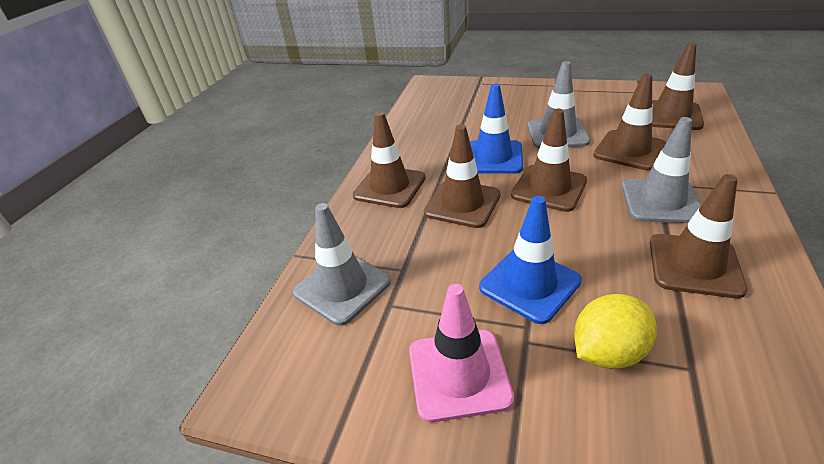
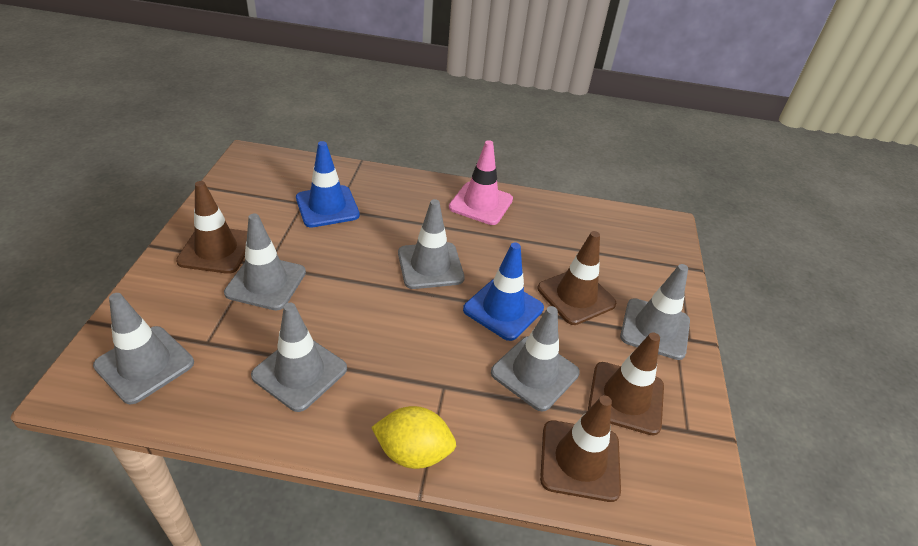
brown traffic cone: [353,112,426,208] [424,124,501,228] [511,108,587,212] [593,74,666,170] [650,174,747,298] [652,43,704,130] = 6 -> [176,181,247,274] [537,231,617,325] [540,395,621,502] [588,332,664,435] = 4
grey traffic cone: [293,203,391,326] [528,61,590,148] [622,117,701,223] = 3 -> [93,293,194,404] [224,213,306,310] [251,303,347,412] [398,199,465,289] [491,306,580,411] [620,264,690,360] = 6

